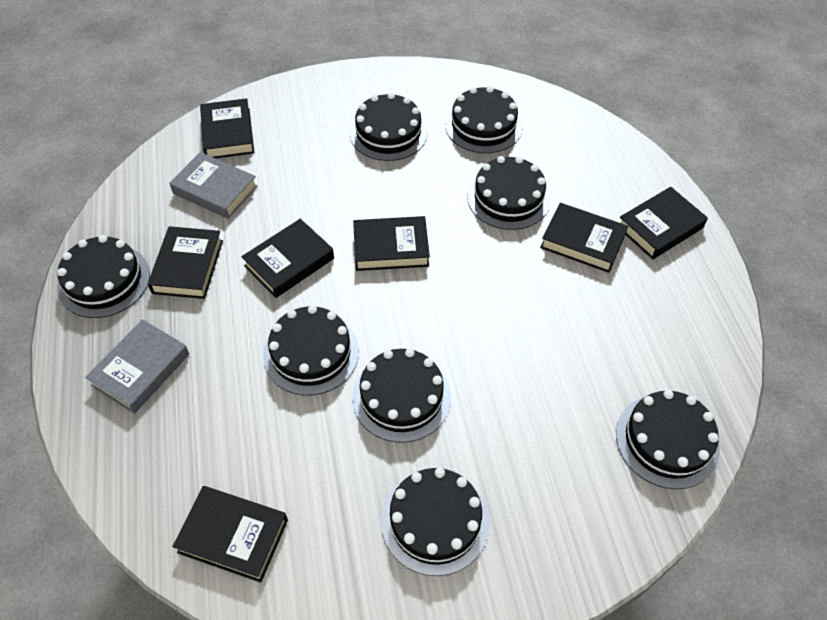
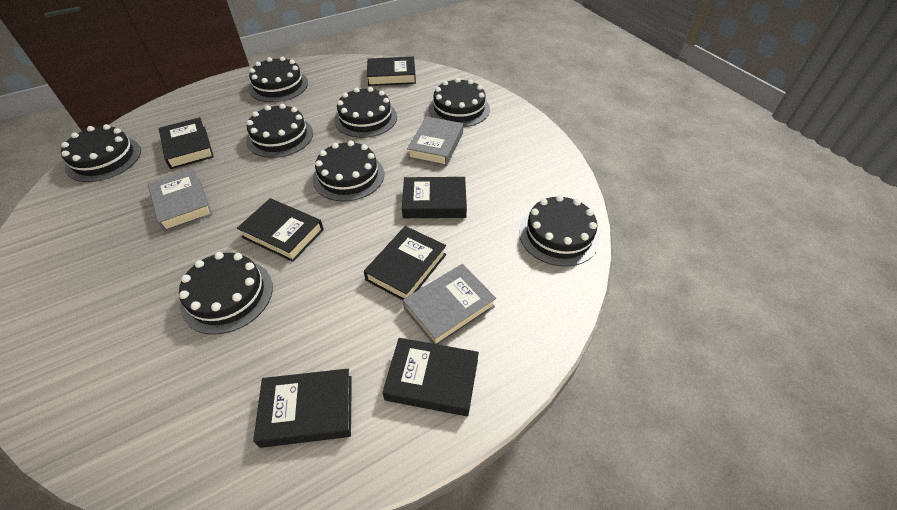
grey book: [85,319,189,414] [169,152,258,219] = 2 -> [148,169,213,232] [403,264,496,345] [407,116,463,166] = 3

